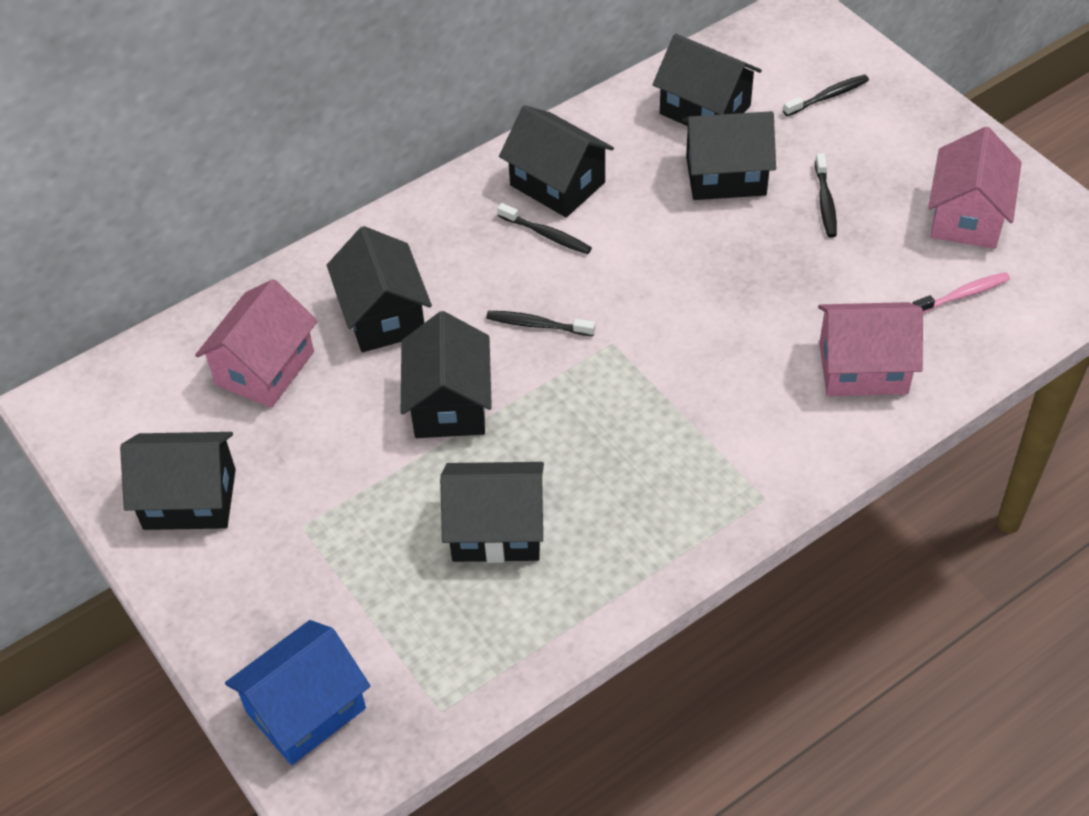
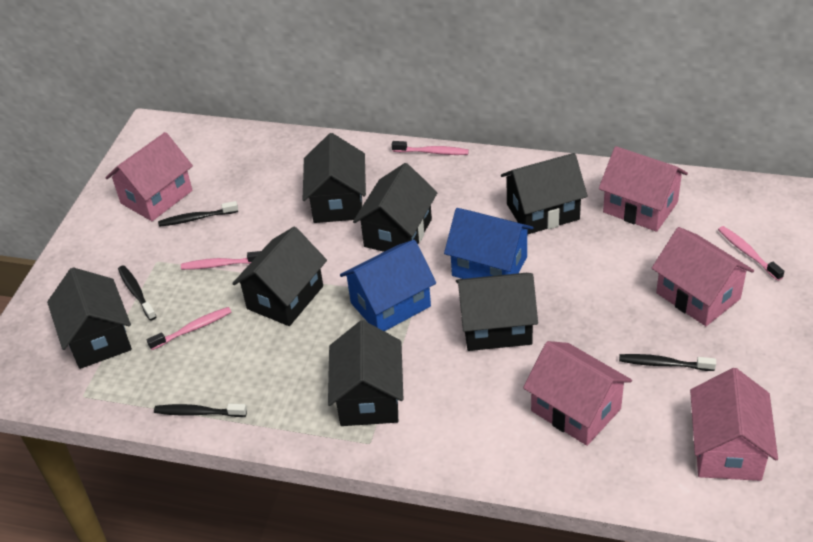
blue house: [225,620,370,765] = 1 -> [340,240,436,331] [444,208,533,279] = 2
pink house: [195,279,318,408] [818,302,923,396] [928,127,1022,249] = 3 -> [105,132,193,221] [523,341,632,446] [599,146,688,232] [652,227,754,326] [690,368,778,481] = 5
pink toothbrush: [912,272,1010,314] = 1 -> [147,307,231,350] [181,251,261,270] [392,141,469,155] [718,226,784,281] = 4

